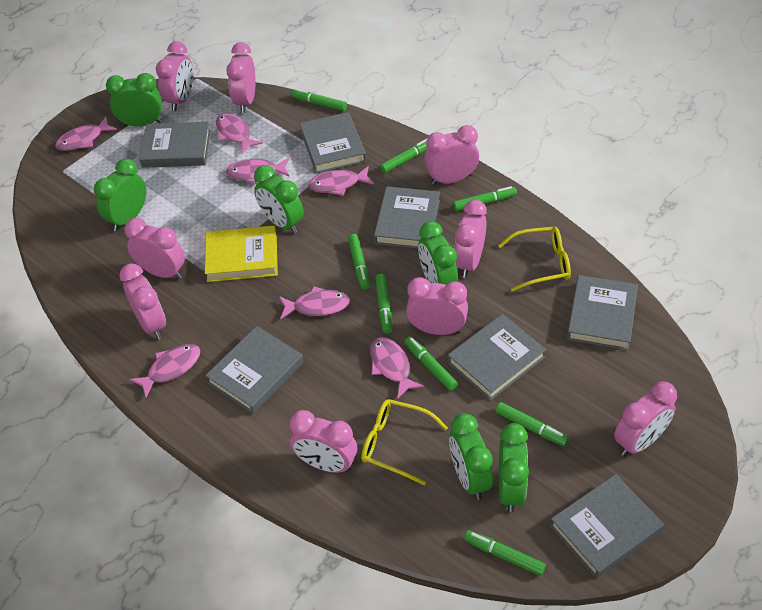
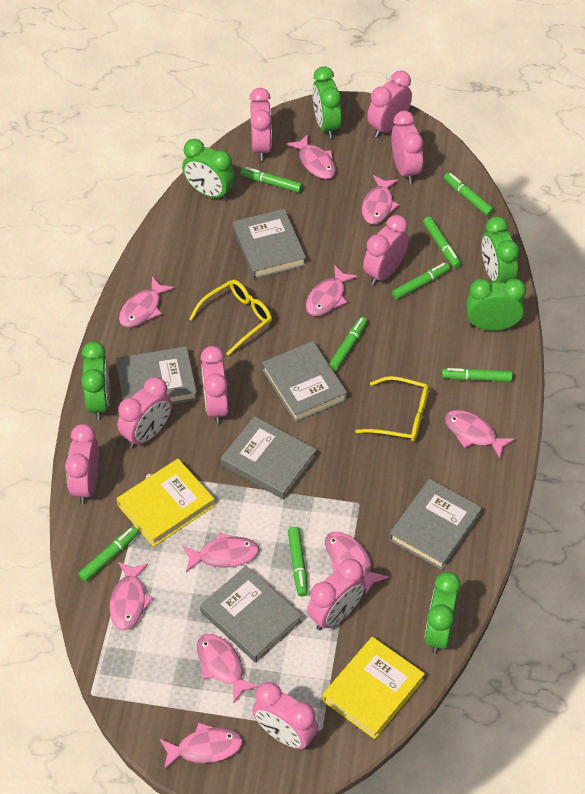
grey book: [139,122,211,168] [205,326,303,414] [300,112,367,174] [374,186,440,249] [448,314,546,400] [550,474,664,578] [567,275,638,350] = 7 -> [116,346,197,404] [200,566,302,663] [221,416,317,500] [233,209,306,279] [262,341,347,422] [389,479,482,570] = 6
pink fish: [55,117,117,151] [129,344,200,398] [216,113,263,154] [226,158,290,184] [279,286,350,319] [308,166,374,196] [370,337,424,399] = 7 -> [110,562,153,630] [119,276,174,328] [160,723,243,770] [182,532,259,572] [197,634,259,703] [287,134,336,179] [306,266,358,316] [325,532,389,594] [362,175,399,224] [445,410,515,458] = 10
yellow book: [205,226,278,282] = 1 -> [117,459,215,547] [322,637,425,739] = 2

